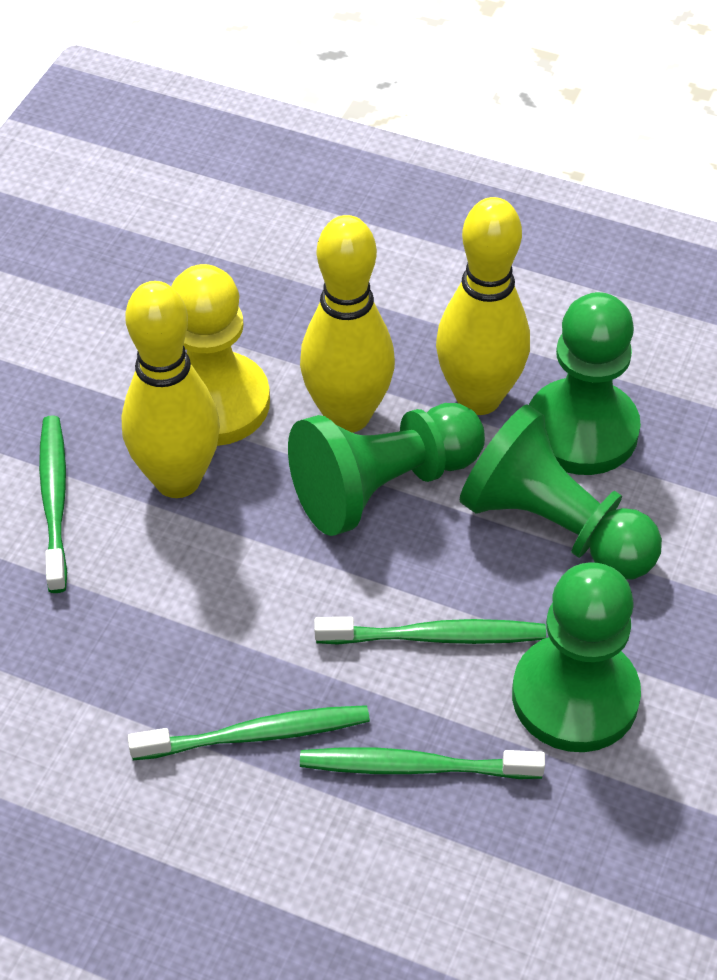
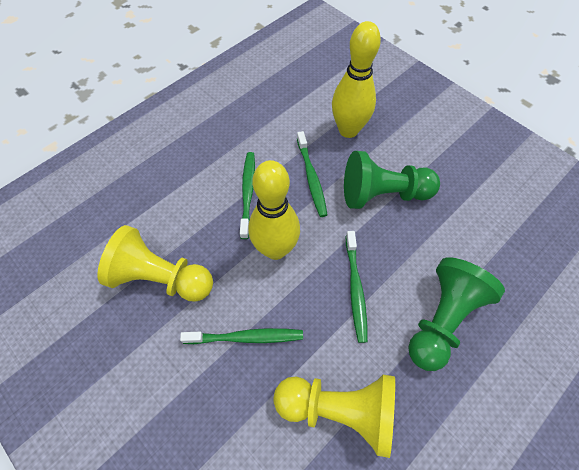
green pawn: [288,403,485,536] [460,404,662,580] [512,562,641,752] [529,292,641,475] = 4 -> [344,151,440,209] [408,257,505,371] = 2
yellow bowling pin: [121,281,220,498] [300,215,395,433] [436,197,530,415] = 3 -> [249,160,300,260] [332,21,381,138] = 2
yellow pawn: [171,264,270,446] = 1 -> [97,225,213,302] [273,375,395,458] = 2

